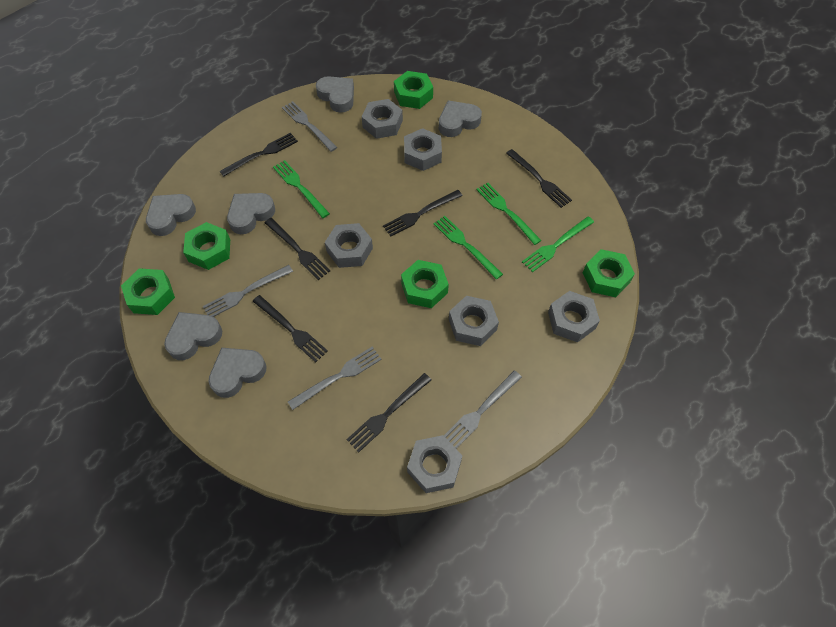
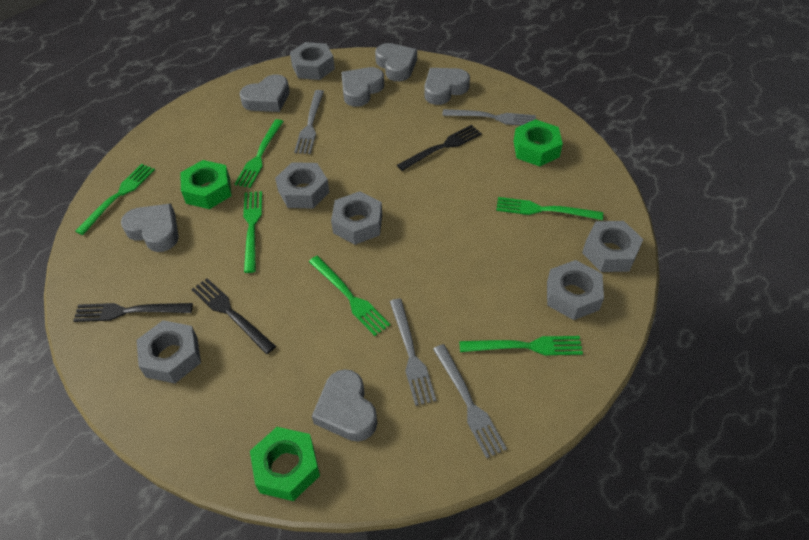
black fork: [220,133,298,177] [253,295,328,362] [265,218,330,280] [346,373,431,452] [383,190,463,237] [506,149,572,208] = 6 -> [73,303,193,322] [191,278,276,354] [397,125,482,171] = 3
green fork: [273,160,330,218] [433,216,503,280] [476,183,542,245] [522,216,594,272] = 4 -> [75,164,155,235] [235,119,284,188] [243,191,262,273] [309,256,390,336] [459,336,583,355] [496,197,603,220] = 6
green nut: [121,268,175,315] [183,222,230,270] [394,71,433,109] [401,260,449,308] [583,249,635,297] = 5 -> [180,160,232,209] [250,427,320,501] [514,119,563,166] = 3

